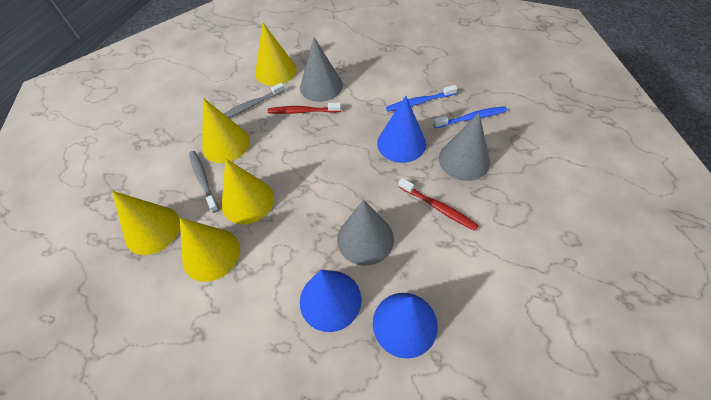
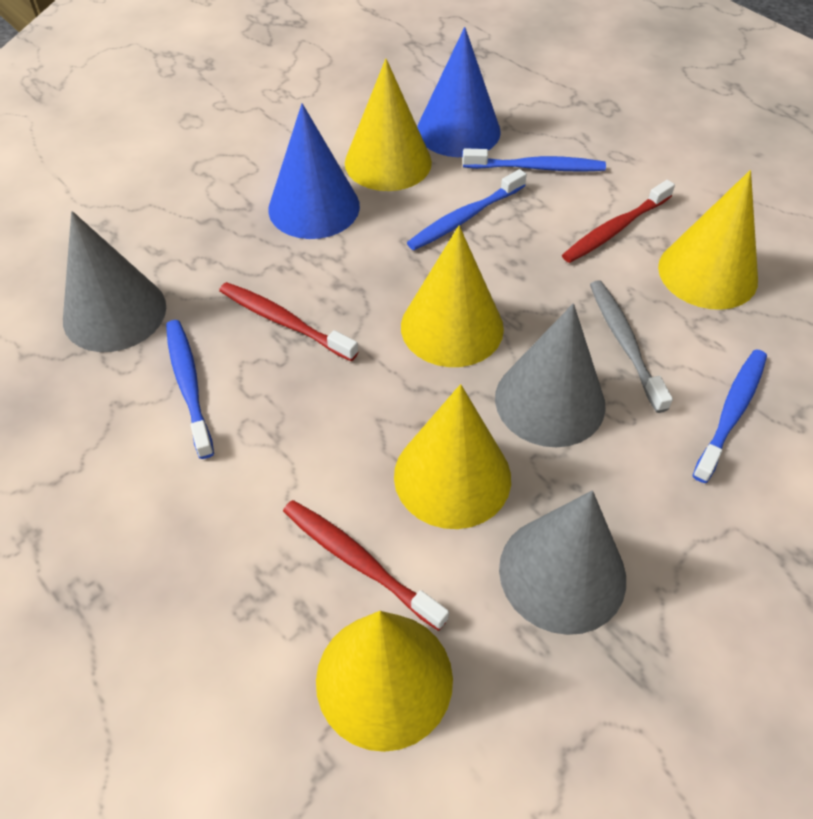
blue cone: [300,270,362,332] [373,293,438,359] [377,96,426,163] = 3 -> [268,103,360,239] [417,27,501,157] = 2
blue toothbrush: [386,85,457,112] [433,106,507,128] = 2 -> [166,320,214,459] [407,169,527,250] [463,148,606,172] [692,349,767,483] = 4
grey toothbrush: [189,151,219,213] [224,83,285,118] = 2 -> [590,280,673,413] = 1
red toothbrush: [268,102,341,114] [398,178,479,231] = 2 -> [219,282,358,361] [283,500,449,631] [562,180,675,263] = 3

